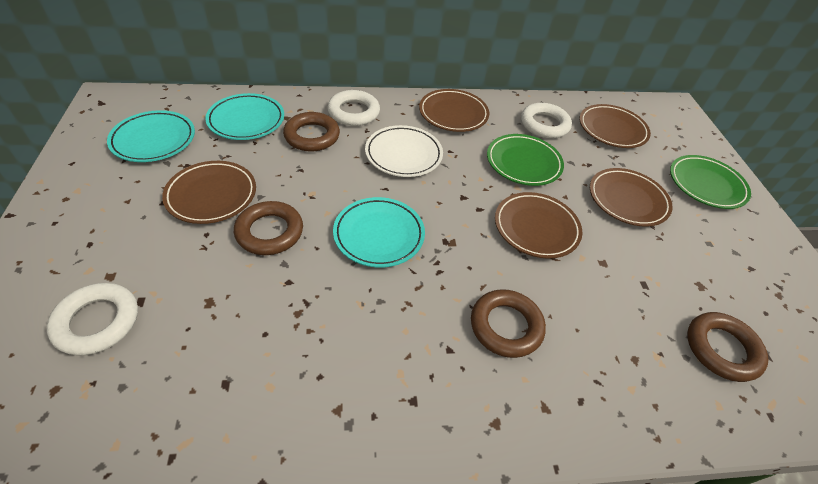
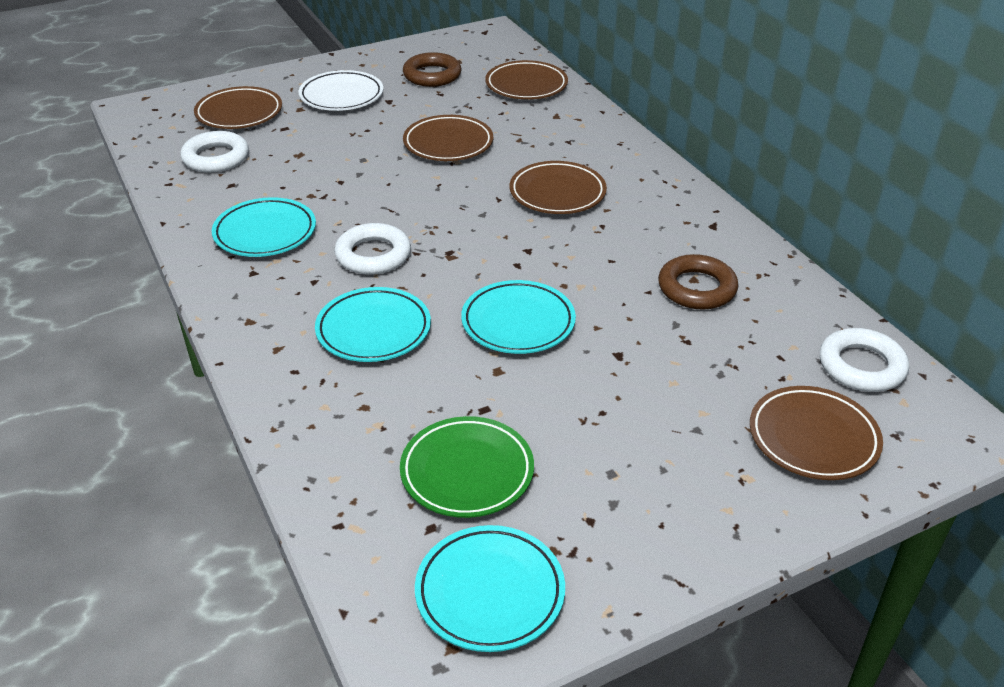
brown ring: [234,201,303,255] [283,112,340,151] [471,289,546,358] [687,312,768,382] = 4 -> [403,52,461,87] [658,254,738,310] = 2
green plate: [487,134,564,186] [670,155,751,209] = 2 -> [400,416,534,518] = 1
turquoise plate: [107,110,195,162] [205,93,284,140] [333,197,425,268] = 3 -> [212,197,316,257] [315,287,431,362] [415,525,565,652] [461,280,576,354] = 4

